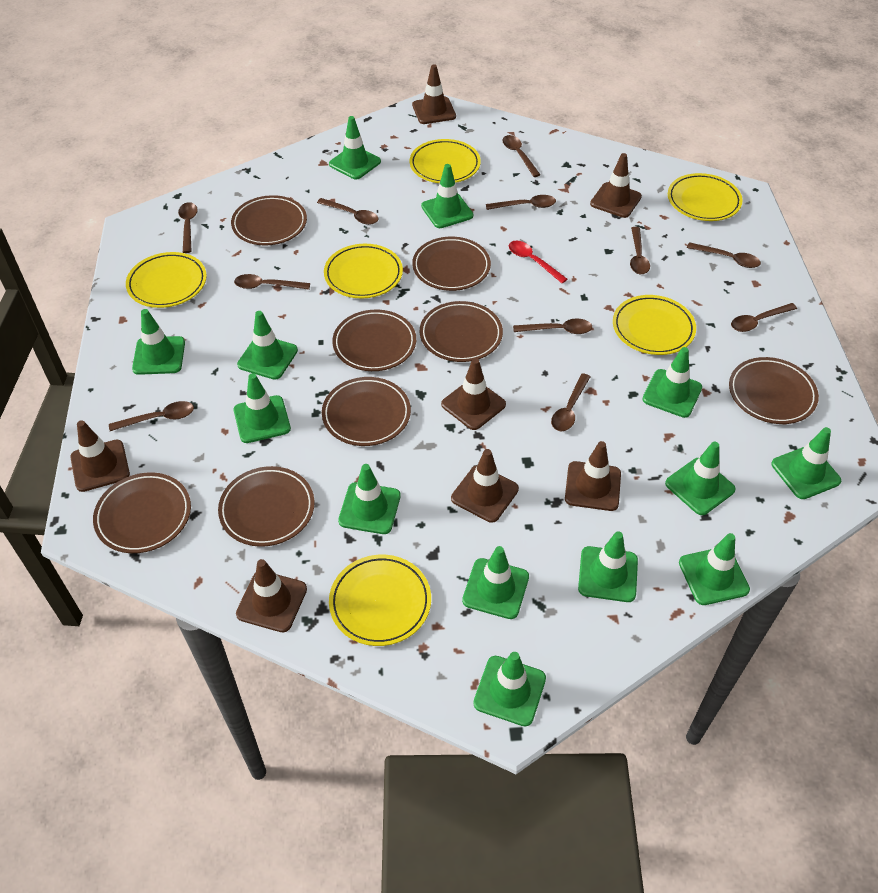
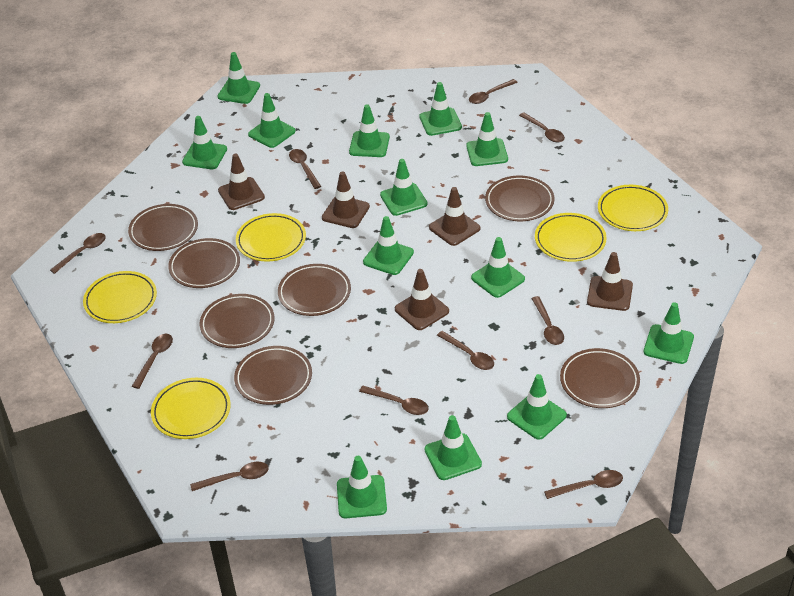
brown plate: [93,472,191,553] [218,466,315,547] [231,195,307,245] [322,377,411,446] [332,310,416,371] [412,237,491,291] [420,301,503,362] [729,357,819,424] = 8 -> [128,204,198,251] [168,238,240,288] [200,294,274,348] [234,346,312,405] [278,264,351,316] [485,176,555,221] [560,348,640,408] = 7
brown spoon: [109,401,194,431] [178,202,198,253] [234,274,310,290] [317,198,378,225] [486,195,556,210] [502,135,541,177] [513,318,592,334] [551,373,590,431] [630,227,650,274] [687,242,761,268] [731,303,797,332] = 11 -> [50,233,106,274] [132,334,173,389] [190,462,269,491] [289,149,321,189] [359,386,429,415] [437,331,494,370] [469,79,518,104] [519,112,565,142] [531,296,564,345] [544,470,623,499] = 10
brown traffic cone: [70,420,130,492] [236,559,307,632] [412,64,456,124] [441,358,506,430] [451,449,519,523] [565,441,621,511] [590,153,642,218] = 7 -> [218,154,265,210] [322,171,370,228] [395,269,449,330] [429,187,480,246] [587,252,633,311] = 5
red spoon: [509,241,567,283] = 1 -> none = 0
yellow plate: [126,252,207,308] [324,244,403,299] [329,555,431,646] [410,139,481,183] [613,295,696,355] [668,173,742,221] = 6 -> [83,271,157,323] [151,378,231,439] [236,213,306,262] [535,213,607,262] [598,185,668,231] = 5

